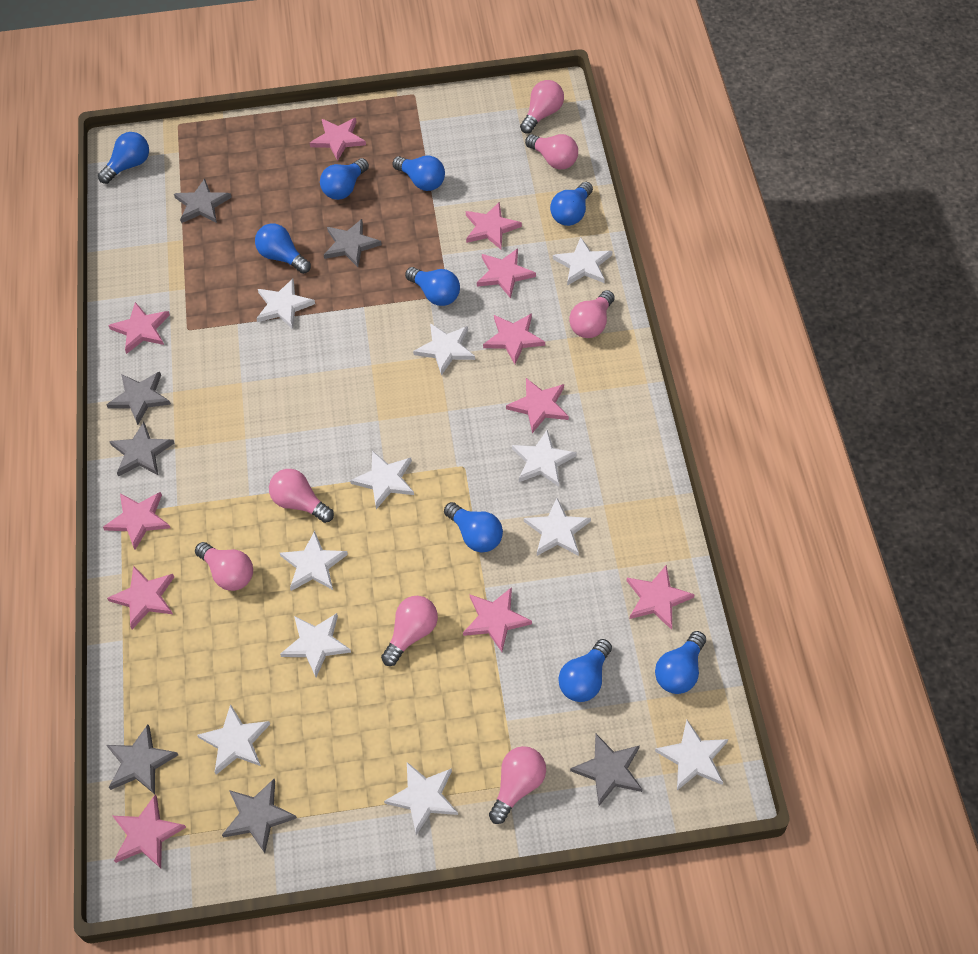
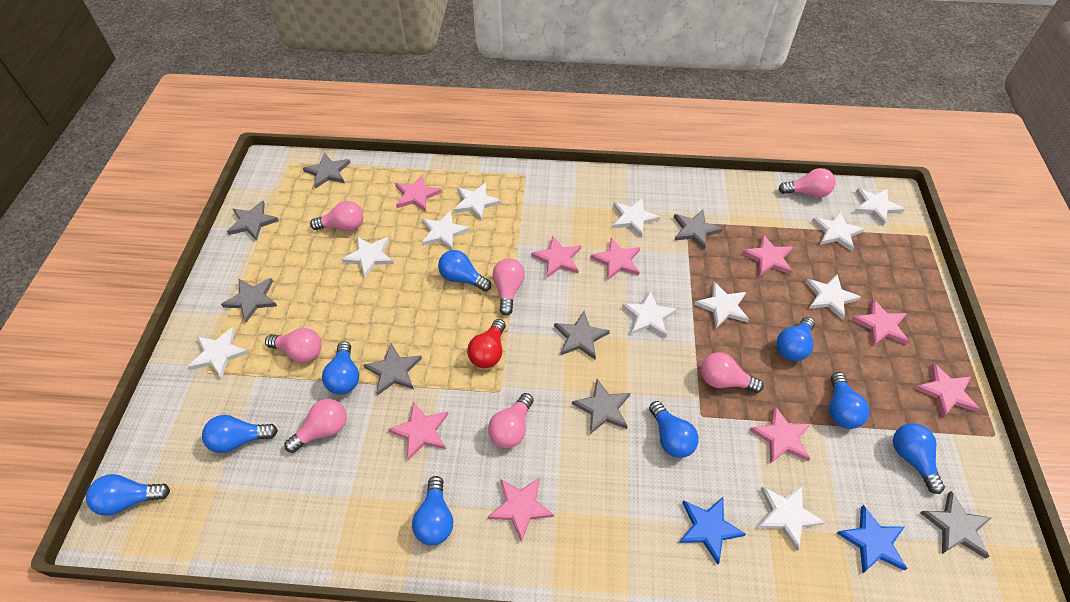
blue star: none = 0 -> [679,497,746,564] [837,505,908,573] = 2
grey star: [107,372,171,425] [107,724,178,794] [109,422,174,477] [174,178,232,223] [222,779,297,853] [324,219,382,267] [570,734,643,806] = 7 -> [221,278,277,323] [227,201,279,240] [303,153,350,189] [364,343,422,396] [554,311,610,360] [572,379,630,434] [674,210,723,250] [920,491,991,559] = 8
pink star: [103,492,170,550] [107,566,174,629] [108,302,170,354] [113,795,186,868] [310,118,366,161] [463,587,532,652] [466,202,522,249] [477,248,536,298] [483,313,545,364] [506,378,569,433] [627,565,695,630] = 11 -> [388,401,448,460] [395,174,442,212] [488,478,554,542] [531,236,581,278] [590,238,640,280] [742,235,793,276] [749,406,811,463] [851,299,909,346] [914,363,980,418] = 9
red light bulb: none = 0 -> [467,319,506,368] = 1

